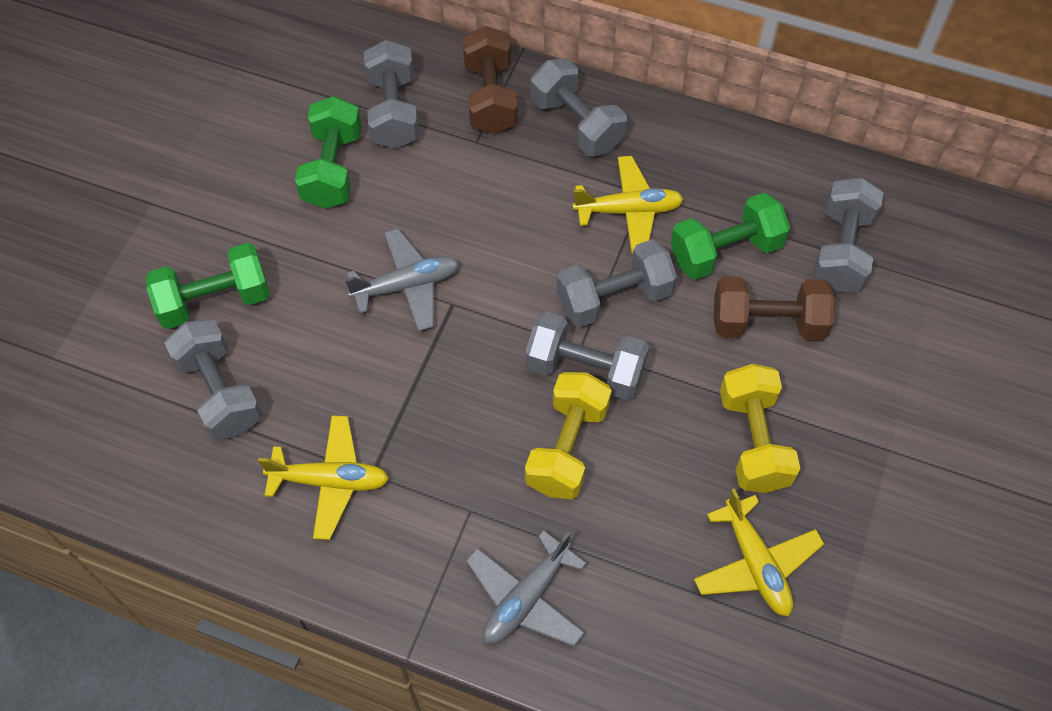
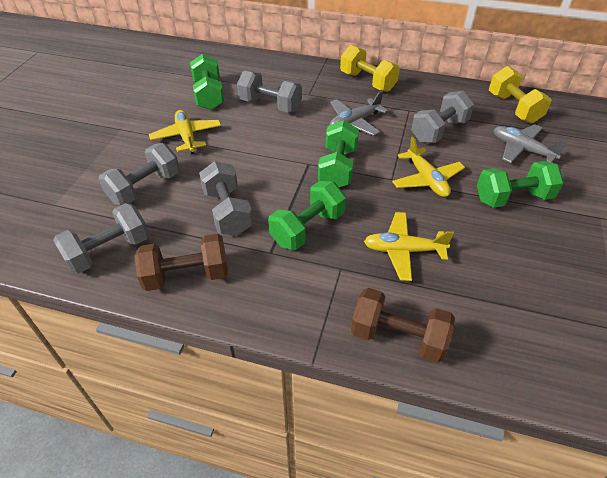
green dumbbell: [146,243,270,329] [295,96,362,209] [670,193,790,280] = 3 -> [190,54,224,110] [268,181,346,250] [318,120,359,187] [477,161,564,208] = 4
grey dumbbell: [164,319,262,440] [364,40,419,149] [525,311,649,401] [531,58,627,156] [556,239,677,328] [813,177,884,292] = 6 -> [53,203,149,274] [99,143,180,205] [199,161,253,236] [237,70,302,113] [411,91,474,143] = 5

